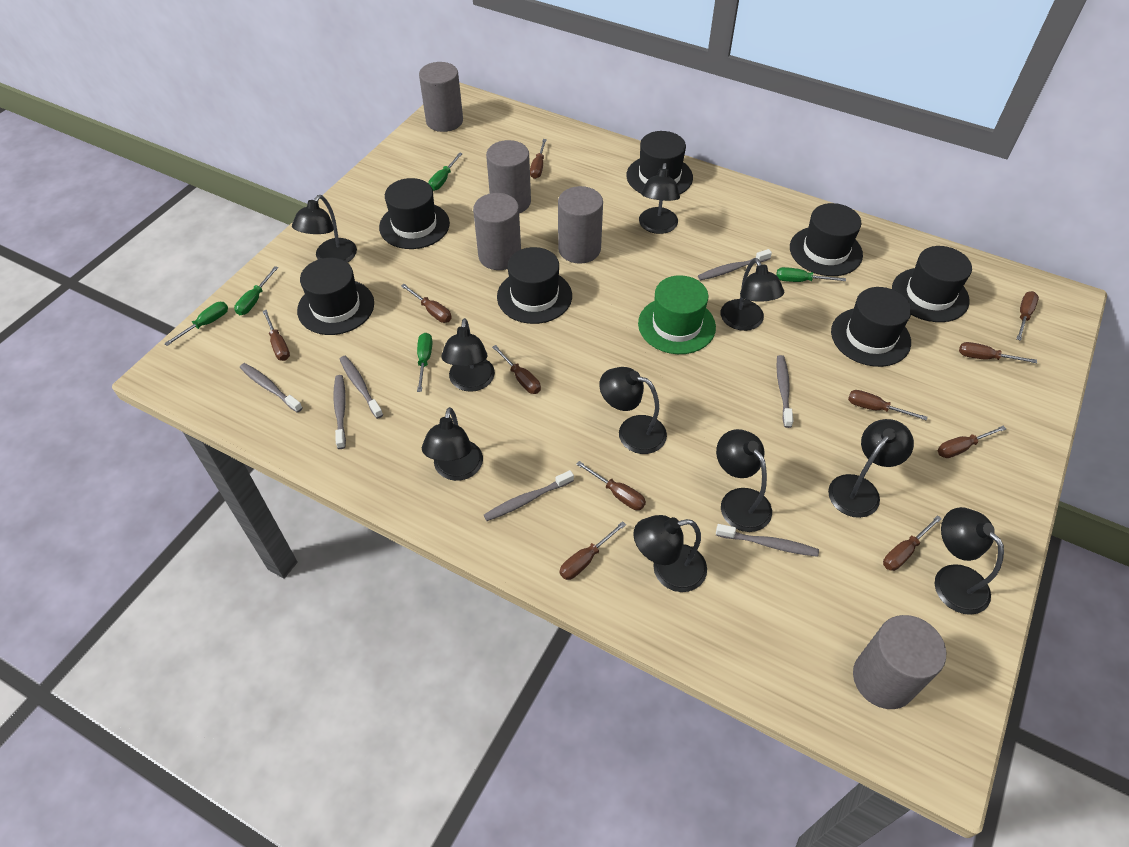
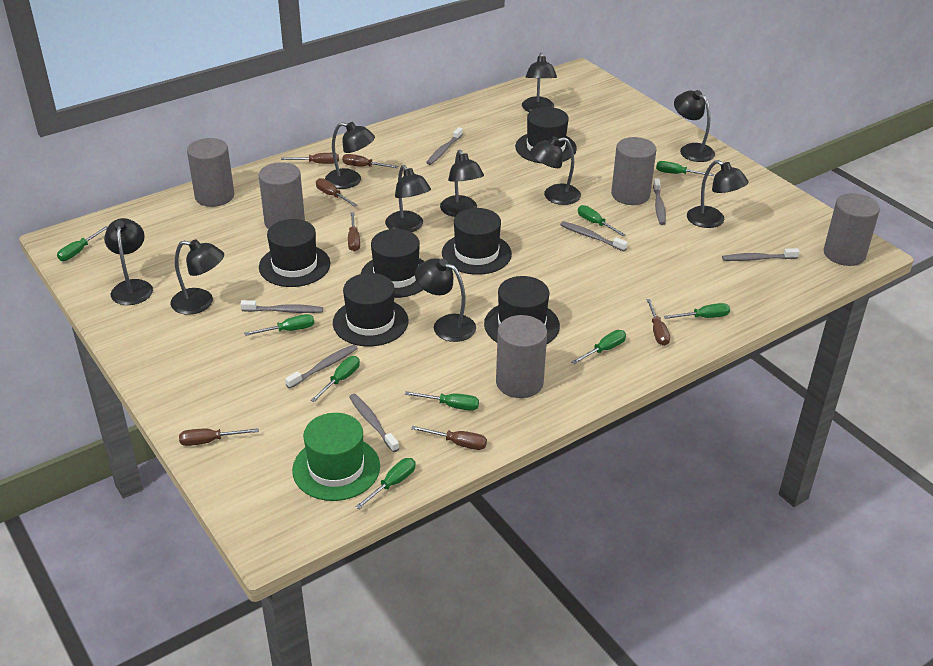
black hat: [297,258,374,335] [379,178,450,249] [497,247,572,324] [626,131,693,194] [790,203,863,276] [831,287,912,367] [892,246,972,322] = 7 -> [259,219,331,287] [333,273,408,347] [361,229,425,298] [442,208,512,275] [484,276,560,344] [515,107,577,163] = 6
brown screwdriver: [263,310,290,361] [401,284,452,323] [492,345,541,394] [530,139,547,179] [560,521,626,580] [576,461,646,510] [848,390,927,421] [883,515,942,571] [938,426,1006,458] [959,342,1037,363] [1016,291,1039,341] = 11 -> [179,428,259,446] [281,153,339,164] [316,178,357,207] [342,154,398,168] [348,213,360,252] [411,426,487,450] [646,299,670,346] = 7
green screwdriver: [164,302,228,346] [234,266,278,315] [417,333,433,392] [428,152,463,191] [776,267,846,282] = 5 -> [57,226,108,261] [244,314,314,336] [311,356,360,402] [355,458,416,509] [405,391,479,411] [571,330,626,364] [578,205,626,236] [656,161,715,176] [664,303,730,319] = 9

